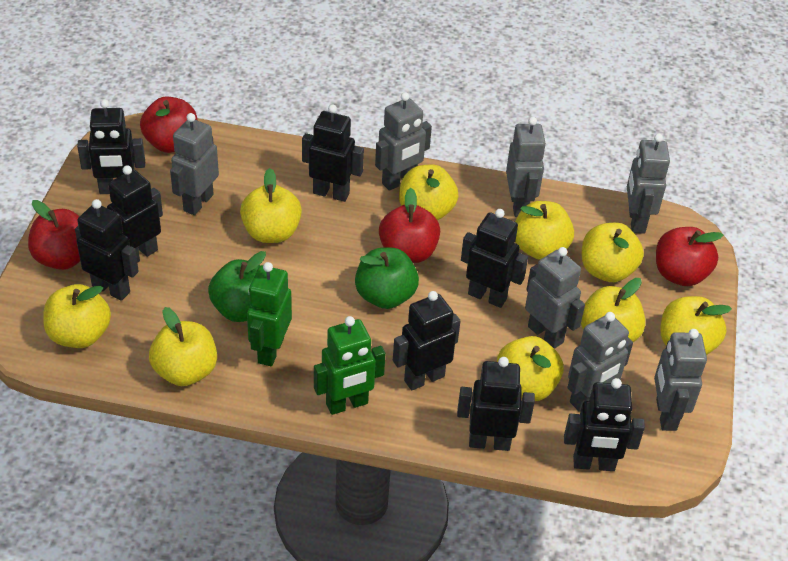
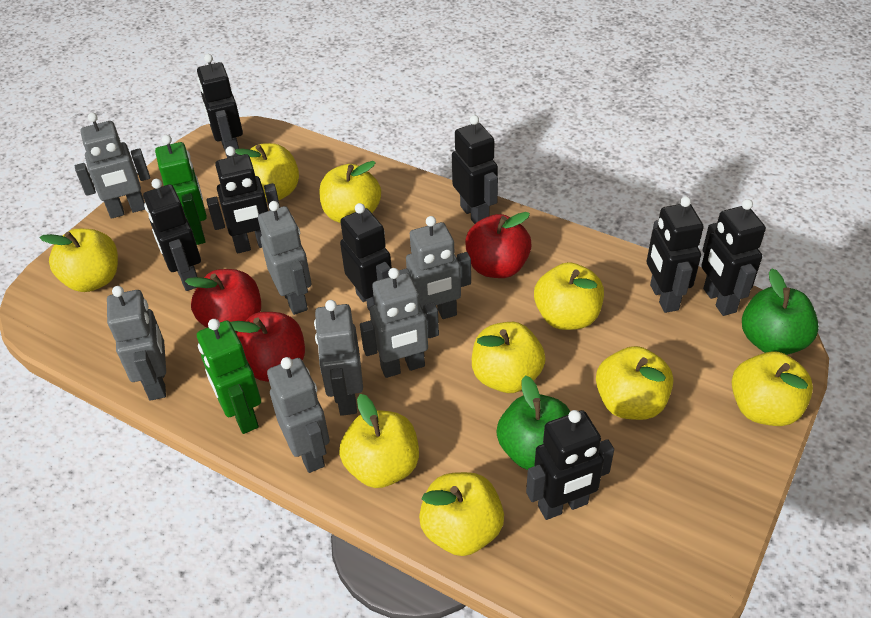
red apple: [28,200,80,270] [140,96,198,153] [379,188,440,263] [656,227,723,286] = 4 -> [185,269,261,334] [230,312,305,382] [465,212,532,278] = 3

